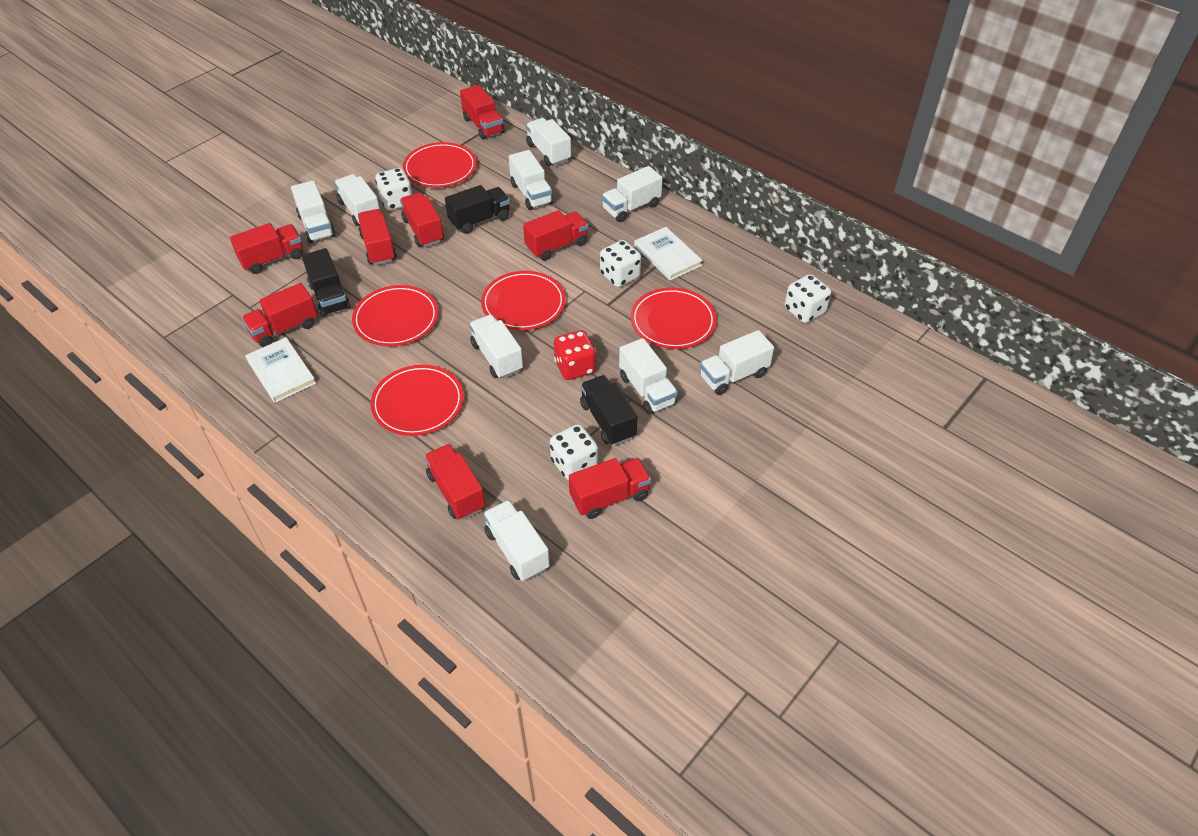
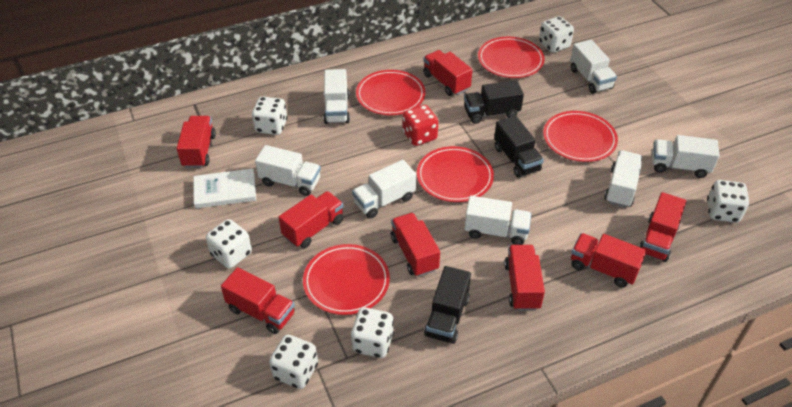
white book: [245,337,316,403] [634,227,703,281] = 2 -> [193,169,256,209] = 1
white dice: [375,168,412,210] [550,424,598,480] [600,240,641,287] [784,274,831,323] = 4 -> [206,219,252,268] [252,96,287,135] [269,334,318,389] [351,307,394,358] [539,16,574,53] [707,180,749,223] = 6
white truck: [291,180,336,243] [334,174,380,226] [469,315,523,379] [483,500,550,581] [509,150,553,210] [526,118,571,166] [602,166,663,222] [619,338,678,414] [700,330,774,395] = 9 -> [255,145,321,196] [323,69,350,124] [352,160,416,218] [464,196,531,245] [570,40,617,94] [604,150,642,208] [652,135,720,178] = 7

